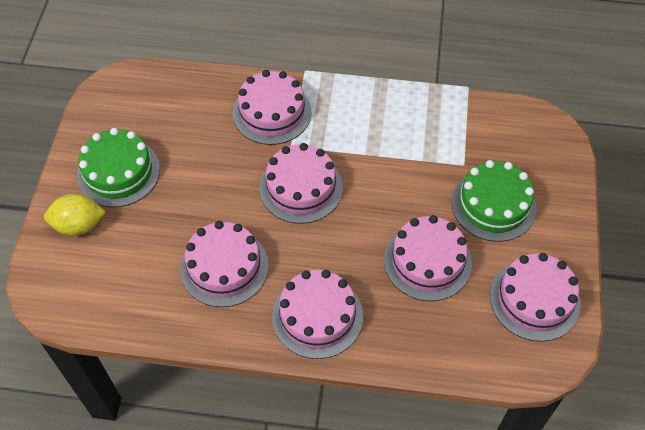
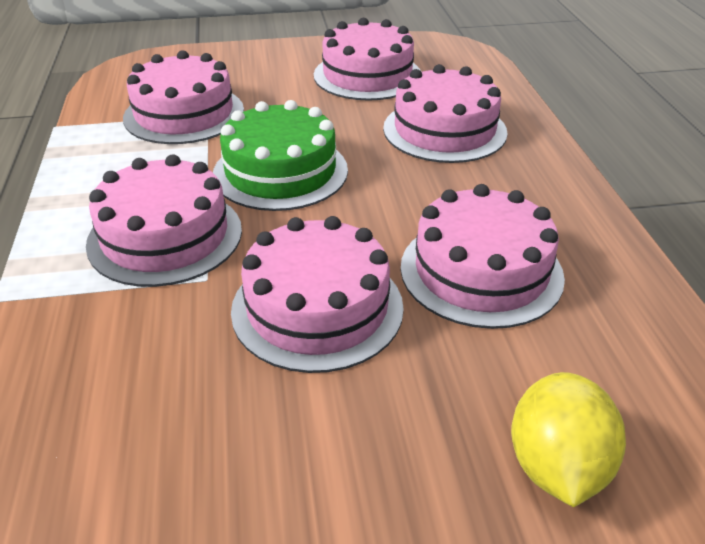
green cake: [77,128,160,207] [452,160,536,242] = 2 -> [213,100,348,211] = 1

